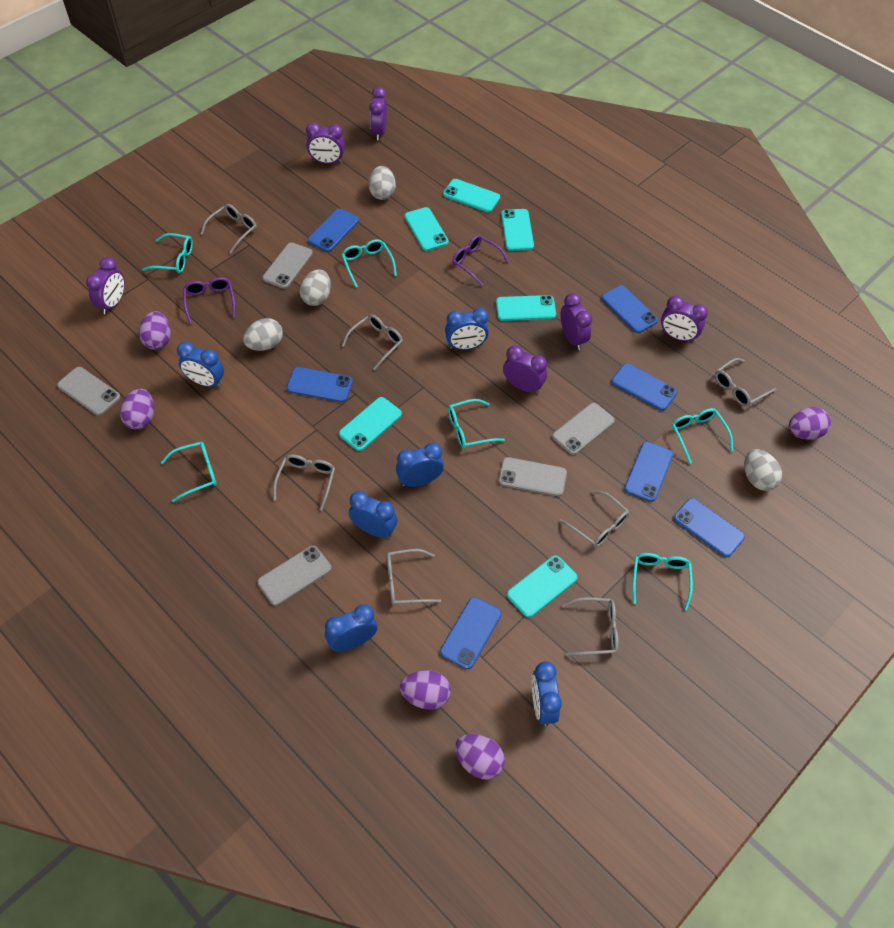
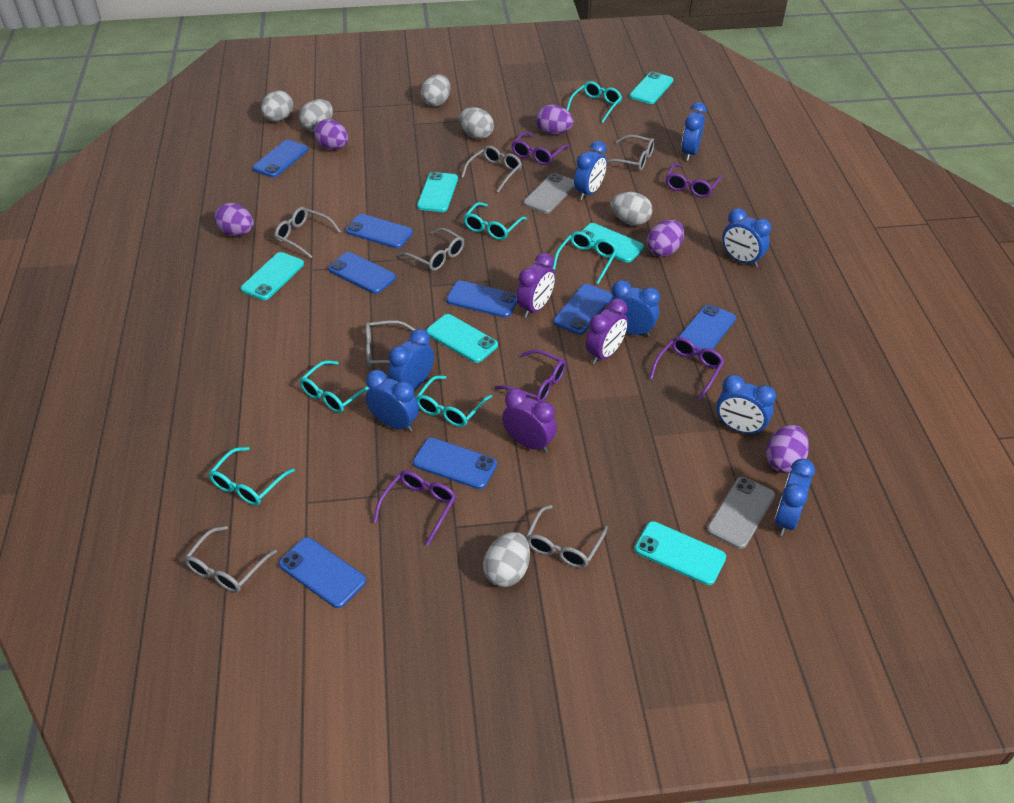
blue clock: [177,342,224,388] [325,604,377,652] [349,491,397,538] [396,443,444,487] [445,308,489,350] [532,661,562,726] = 6 -> [366,370,419,432] [388,329,434,390] [574,141,607,200] [608,280,660,337] [681,102,707,161] [716,375,776,436] [722,208,771,267] [775,458,815,536] = 8
blue phone: [287,367,353,402] [308,209,359,252] [440,597,502,669] [602,285,658,333] [612,363,677,411] [624,442,673,502] [674,498,745,557] = 7 -> [252,140,308,177] [279,537,366,608] [328,252,396,294] [346,214,413,248] [413,438,497,489] [446,281,517,318] [553,284,612,335] [678,304,736,355] = 8
grey egg: [243,318,283,351] [300,269,331,306] [368,166,396,200] [744,449,782,491] = 4 -> [261,90,293,121] [299,99,333,132] [421,74,450,107] [459,107,494,139] [483,532,530,587] [611,192,653,226] = 6
grey phone: [57,367,120,415] [257,545,331,606] [262,242,313,289] [498,457,567,496] [552,403,615,455] = 5 -> [523,173,575,214] [707,477,775,549] = 2
purple clock: [86,257,125,314] [306,123,345,164] [369,87,387,140] [503,345,547,394] [560,293,592,350] [661,296,708,343] = 6 -> [502,388,557,452] [517,253,555,318] [586,298,628,364] = 3
purple glasses: [183,277,235,324] [452,235,509,286] = 2 -> [373,471,456,545] [494,350,566,402] [511,132,569,165] [649,337,724,400] [666,163,722,198] = 5

